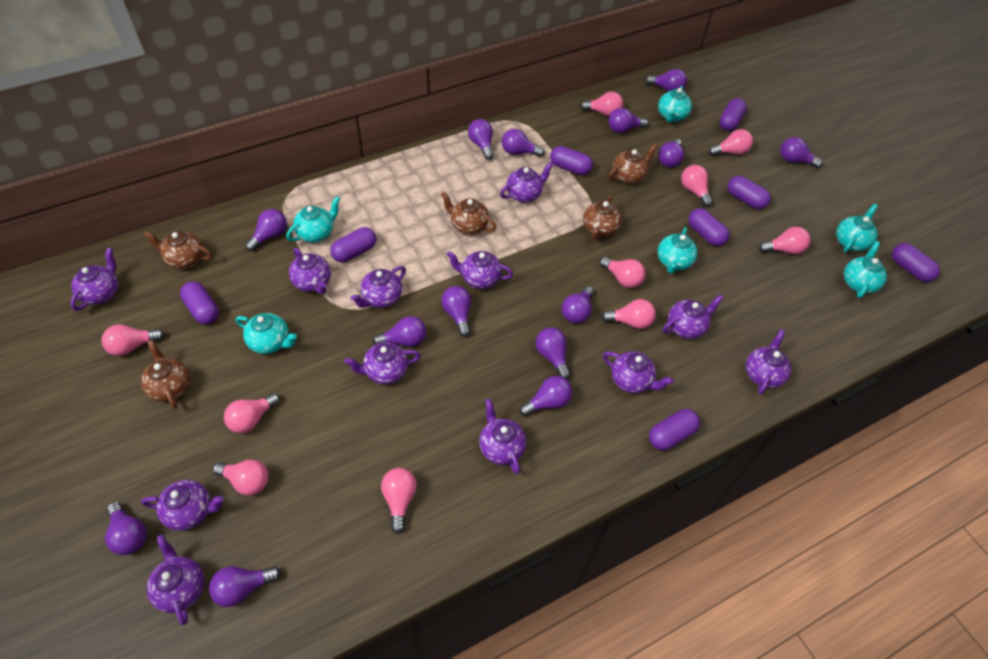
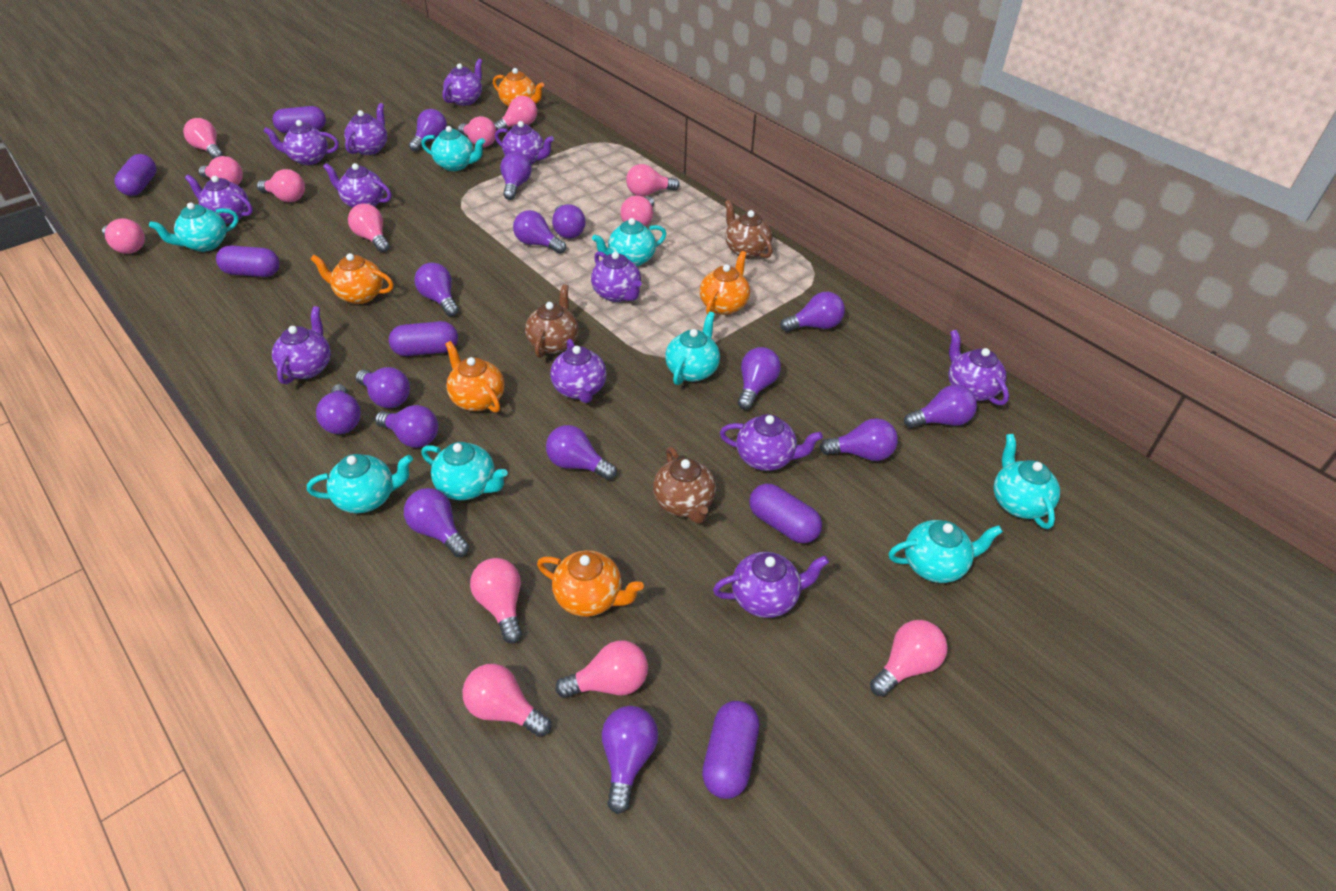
brown teapot: [141,340,191,409] [143,231,212,269] [441,192,496,235] [583,195,622,240] [609,144,658,184] = 5 -> [525,284,579,358] [653,447,716,524] [725,200,773,259] = 3
orange teapot: none = 0 -> [311,253,394,304] [445,341,504,413] [493,68,544,107] [537,550,644,617] [699,251,750,315] = 5
pink light bulb: [102,324,164,356] [213,460,269,496] [224,393,280,433] [381,468,417,534] [580,92,623,116] [600,257,645,288] [601,299,656,329] [681,165,713,207] [709,129,753,156] [759,227,810,254] = 10 -> [102,218,145,254] [183,118,223,159] [199,156,243,185] [257,169,305,202] [348,203,390,253] [458,116,496,147] [462,664,551,737] [470,558,522,644] [494,96,537,131] [555,640,648,698] [621,196,654,227] [626,164,680,196] [870,620,948,697] = 13
purple capsule: [180,281,219,325] [330,227,377,262] [550,146,593,175] [649,409,700,450] [688,208,729,246] [719,98,747,131] [727,176,771,209] [892,243,940,282] = 8 -> [114,154,156,196] [216,245,279,277] [272,106,326,133] [389,321,458,356] [702,701,759,799] [749,483,822,543] = 6
purple light bulb: [105,502,147,555] [209,566,281,607] [245,209,287,251] [372,316,426,347] [441,286,471,337] [468,119,494,160] [502,129,545,157] [519,376,572,417] [536,328,571,380] [562,286,594,324] [608,108,648,133] [645,69,687,92] [658,139,684,168] [780,137,822,168] = 14 -> [316,384,361,434] [356,367,410,408] [375,405,438,448] [404,488,469,557] [409,109,447,152] [414,262,459,316] [500,152,532,200] [513,210,566,254] [546,425,617,480] [552,204,586,239] [602,706,658,814] [738,347,781,410] [780,292,845,332] [820,418,898,461] [904,385,977,428] = 15
turquoise teapot: [236,313,297,354] [286,196,340,242] [658,86,692,122] [658,227,698,274] [836,204,878,252] [844,241,887,298] = 6 -> [149,203,239,252] [307,454,413,513] [421,126,485,171] [421,442,508,500] [592,218,666,266] [665,311,720,385] [888,520,1003,583] [994,434,1060,529] = 8

